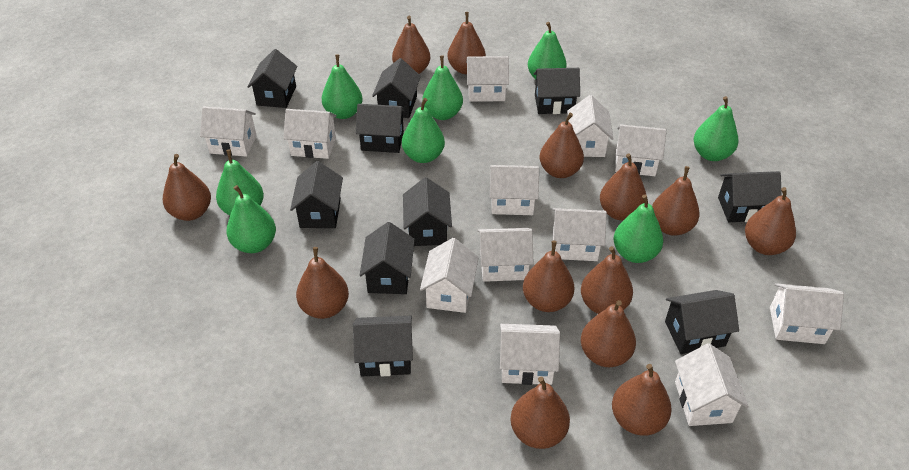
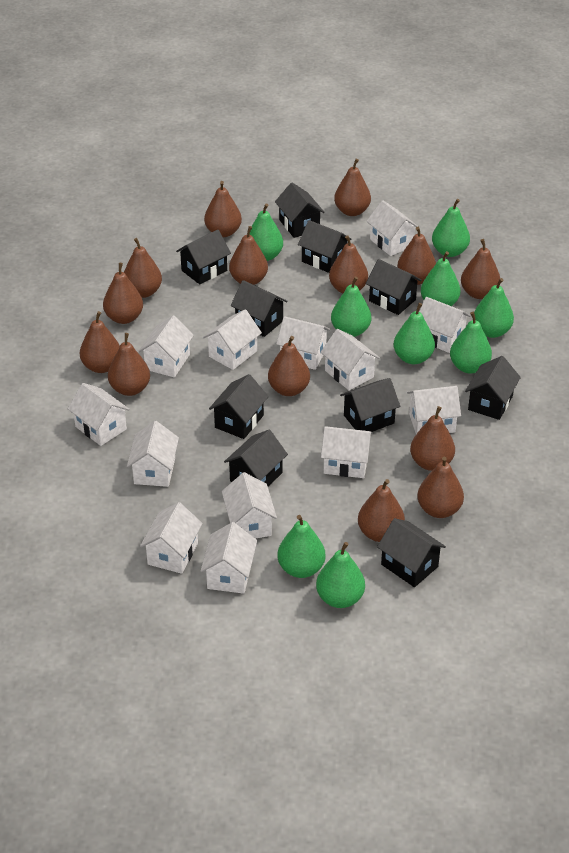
brown pear: [163,154,211,221] [296,247,349,319] [392,16,430,74] [448,12,486,74] [510,376,570,449] [523,241,574,312] [540,113,584,178] [581,246,633,314] [581,300,636,367] [600,153,646,221] [612,364,672,436] [652,166,700,236] [745,187,796,255] = 13 -> [80,311,120,373] [103,263,143,324] [108,333,150,396] [124,238,162,298] [204,181,242,237] [229,226,268,285] [268,336,310,396] [329,235,368,293] [334,158,371,216] [358,479,405,542] [397,227,436,285] [410,406,455,471] [417,457,464,518] [461,239,500,299] = 14
green pear: [216,149,264,215] [226,185,276,253] [322,54,363,119] [402,98,445,163] [422,56,463,120] [528,22,567,79] [613,195,663,263] [693,96,738,161] = 8 -> [250,203,283,261] [278,515,326,578] [316,542,365,608] [331,277,371,337] [394,303,435,364] [421,251,461,306] [432,199,470,257] [450,312,492,373] [474,278,514,338] = 9
white house: [200,106,257,157] [283,109,337,159] [420,238,479,313] [466,56,509,102] [478,228,534,282] [490,165,539,215] [500,324,560,385] [552,208,607,261] [567,95,614,157] [615,124,667,176] [675,343,749,426] [770,283,844,344] = 12 -> [68,383,130,446] [127,421,179,487] [138,315,194,377] [140,502,203,574] [201,522,257,594] [203,309,262,370] [222,472,277,539] [276,316,330,370] [320,329,380,390] [321,426,373,478] [366,200,420,256] [407,386,461,434] [419,297,471,353] = 13

